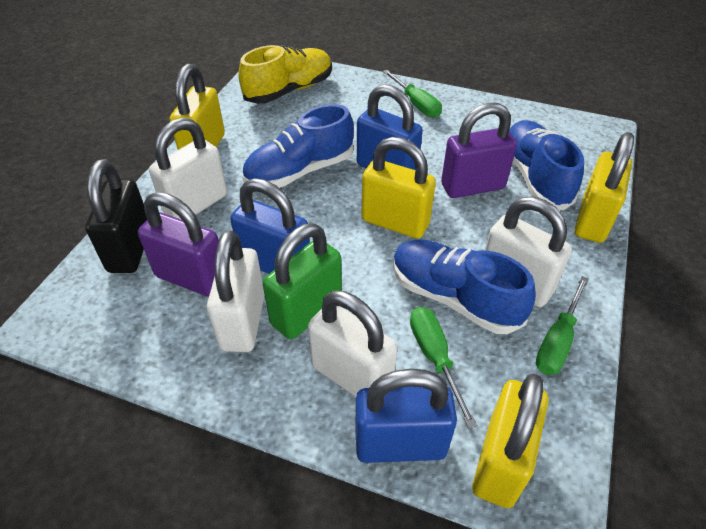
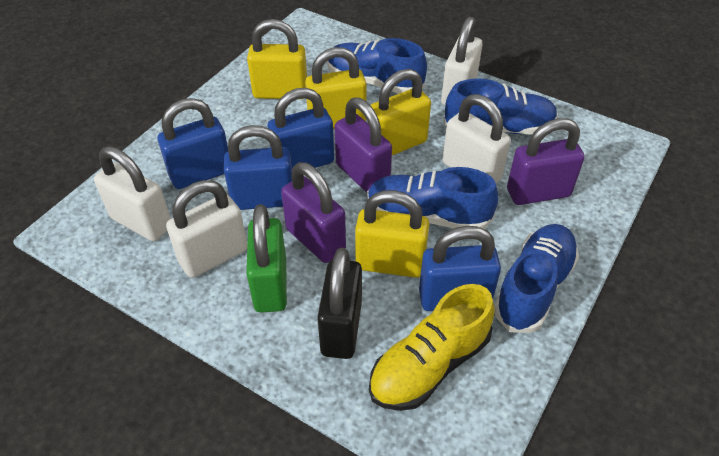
blue padlock: [230,178,310,274] [355,369,457,463] [357,84,423,170] = 3 -> [158,98,228,189] [224,125,292,210] [268,88,334,169] [419,226,501,311] = 4
blue shoe: [242,104,354,188] [393,239,536,334] [509,120,584,210] = 3 -> [327,38,427,93] [367,167,499,229] [443,79,558,134] [494,224,579,333] = 4
green screwdriver: [383,70,442,118] [410,307,477,428] [536,276,589,375] = 3 -> none = 0
purple padlock: [138,192,219,297] [441,103,517,198] = 2 -> [281,162,346,263] [335,97,392,192] [507,118,585,205] = 3

